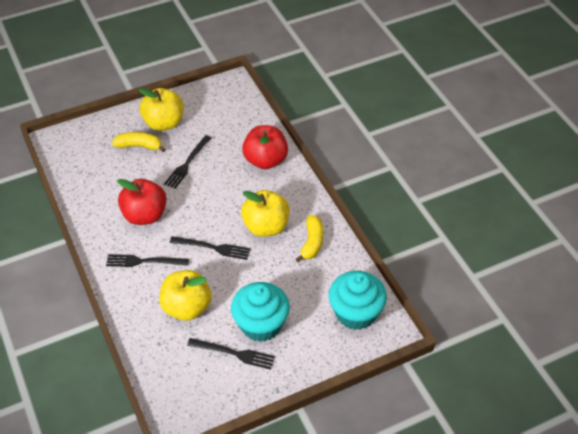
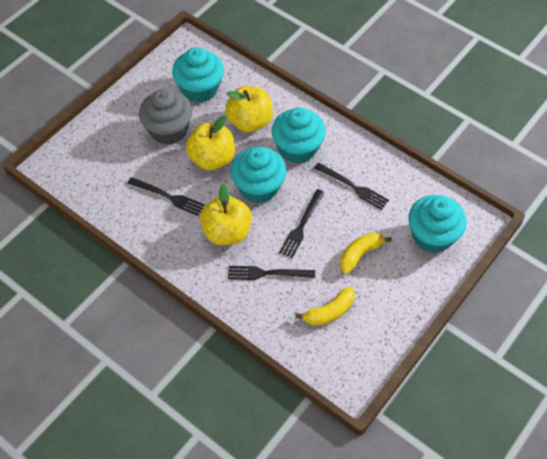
grey cupcake: none = 0 -> [139,89,192,145] = 1
red apple: [117,179,167,225] [242,125,288,169] = 2 -> none = 0
turquoise cupcake: [231,282,290,342] [329,271,387,330] = 2 -> [172,47,224,103] [231,147,287,203] [271,108,326,164] [408,195,467,253] = 4

